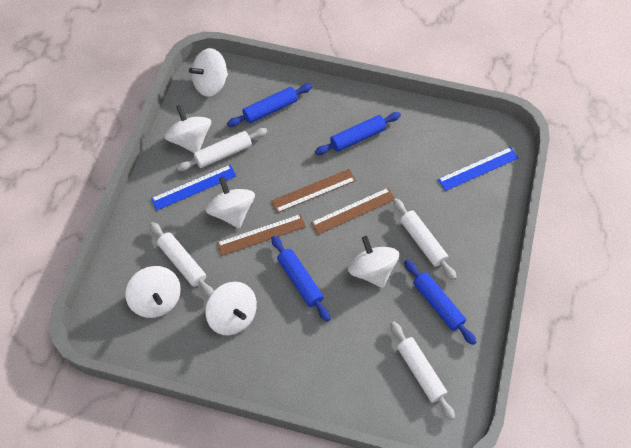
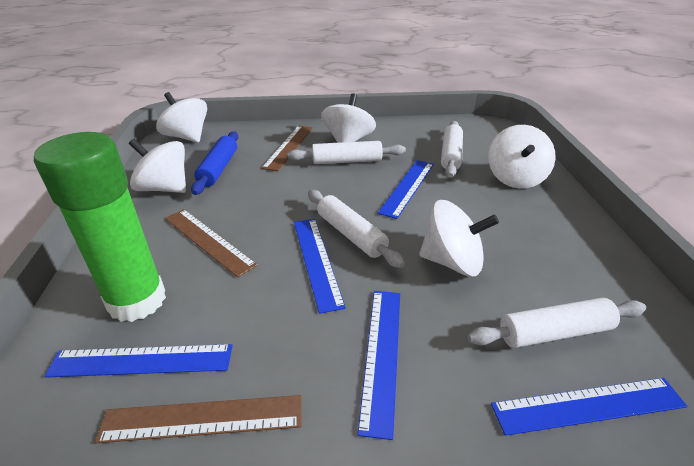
blue rolling pin: [227,84,312,127] [271,236,331,322] [315,112,401,155] [404,260,476,345] = 4 -> [191,131,238,195] = 1
blue ruler: [151,165,237,210] [438,147,519,191] = 2 -> [44,344,233,378] [294,219,346,314] [358,291,400,440] [378,160,434,219] [491,378,687,436] = 5
green glue stick: none = 0 -> [34,132,166,322] = 1
white spinning top: [125,266,181,318] [164,105,211,153] [189,48,228,97] [205,177,255,229] [206,282,257,336] [348,236,399,288] = 6 -> [129,139,186,193] [156,92,207,143] [321,93,376,143] [419,200,499,276] [488,125,555,188] = 5

